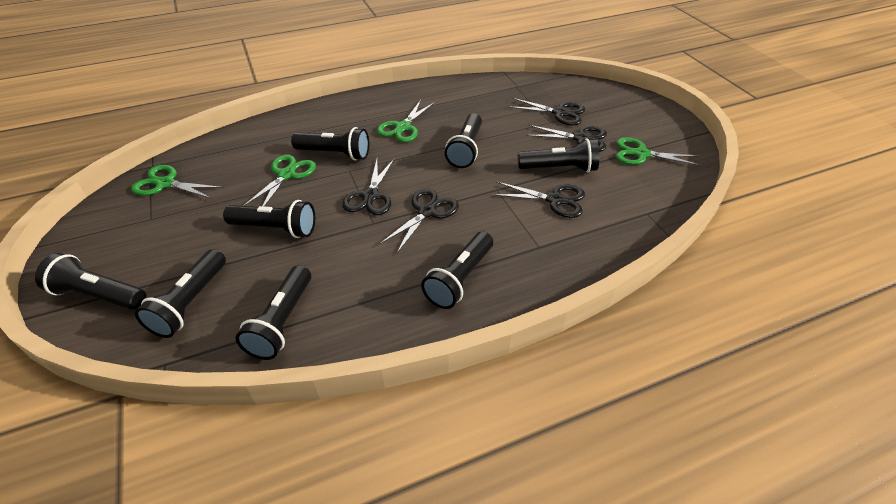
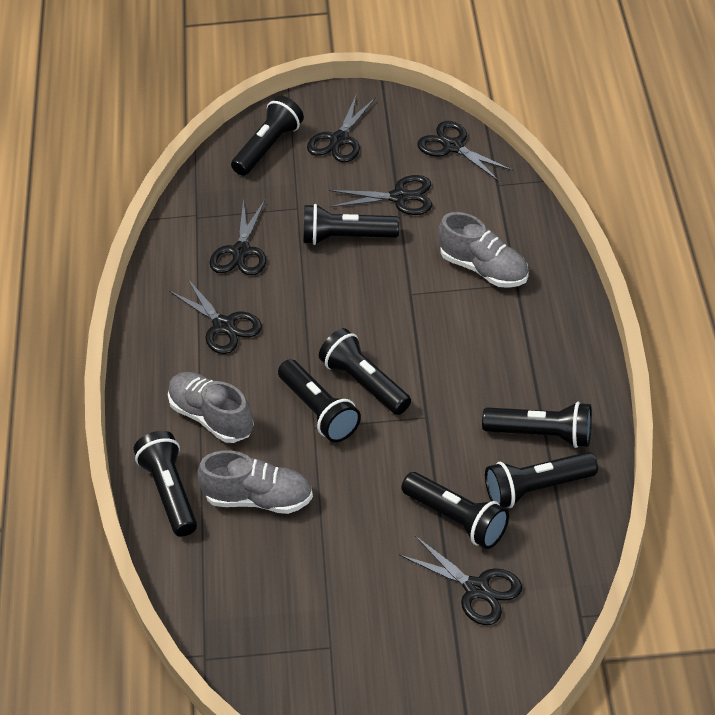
black scissors: [342,158,395,215] [379,189,459,254] [492,182,585,218] [509,98,585,125] [526,125,607,152] = 5 -> [169,278,262,354] [209,200,266,275] [307,94,376,162] [329,175,432,215] [399,536,522,625] [417,121,513,181] = 6
green scissors: [131,165,224,199] [243,155,316,207] [377,100,435,142] [616,137,703,166] = 4 -> none = 0
grey shoe: none = 0 -> [168,372,254,443] [197,450,313,514] [438,212,529,288] = 3

